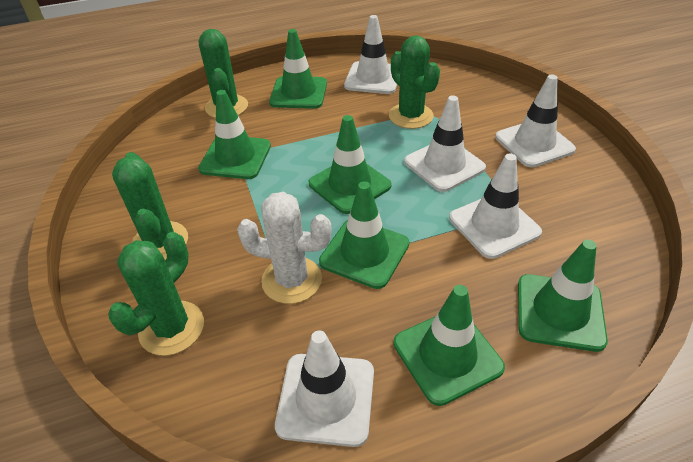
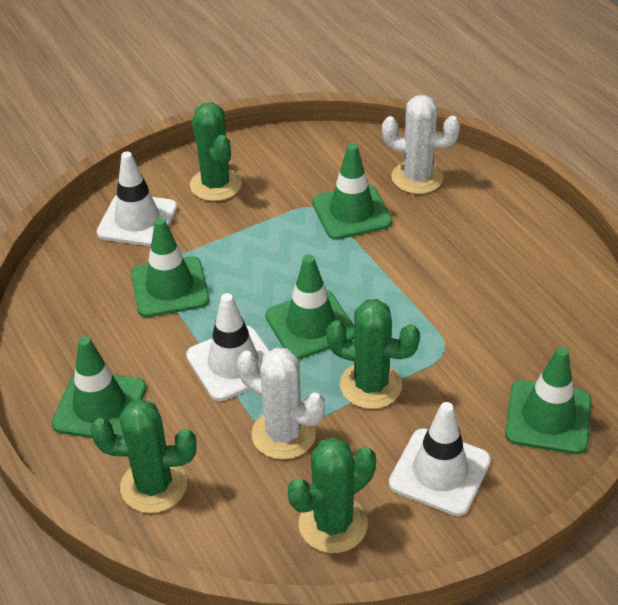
green traffic cone: [198,90,271,179] [269,29,327,109] [309,115,392,214] [319,181,409,289] [394,285,505,406] [518,240,608,352] = 6 -> [51,336,146,438] [131,218,210,317] [265,255,354,359] [312,143,392,240] [505,347,591,454] = 5
white cactus: [237,192,332,304] = 1 -> [237,348,325,460] [382,95,460,194] = 2
white traffic cone: [275,331,374,447] [344,15,397,94] [404,95,486,192] [449,154,542,259] [495,75,576,167] = 5 -> [96,151,177,246] [186,293,270,401] [389,402,491,516] = 3

